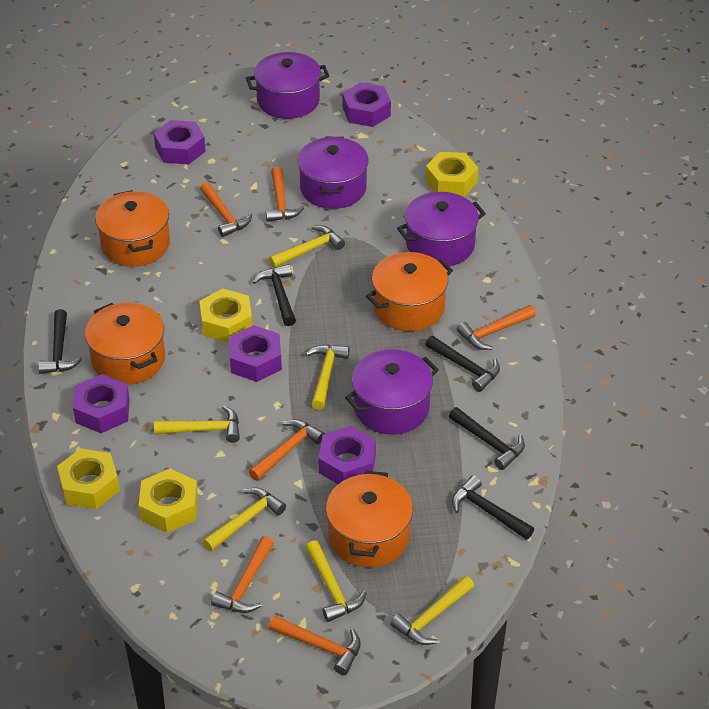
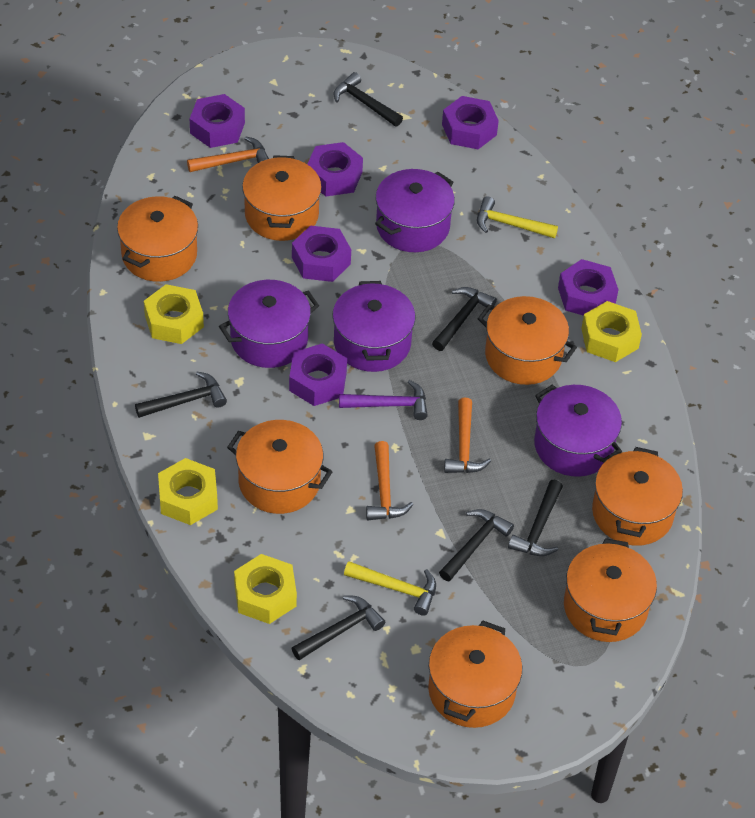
black hammer: [38,309,82,374] [253,264,296,326] [425,336,500,392] [449,407,525,470] [452,475,534,540] = 5 -> [135,372,227,418] [291,596,385,660] [333,72,403,127] [432,287,497,351] [439,509,514,582] [508,480,563,556] = 6
orange hammer: [200,182,252,237] [211,536,274,613] [249,419,325,481] [266,166,304,222] [268,615,361,675] [457,305,536,350] = 6 -> [187,136,269,172] [366,441,413,520] [444,398,491,473] = 3
orange pot: [85,303,165,385] [95,190,170,267] [326,470,413,568] [366,252,453,331] = 4 -> [117,196,198,282] [227,420,333,514] [242,155,322,241] [428,620,522,728] [478,296,577,385] [564,538,657,642] [592,447,683,546] = 7
purple hammer: none = 0 -> [339,380,428,420] = 1
purple nut: [73,374,130,433] [154,120,206,165] [229,325,282,382] [318,426,376,484] [343,82,391,127] = 5 -> [190,94,245,148] [289,343,347,406] [292,226,351,282] [307,142,363,196] [442,96,499,149] [558,259,619,316] = 6
yellow hammer: [154,406,240,443] [203,487,286,551] [269,225,345,268] [305,345,350,410] [305,540,366,622] [390,576,474,645] = 6 -> [344,561,436,616] [477,196,558,239] = 2

